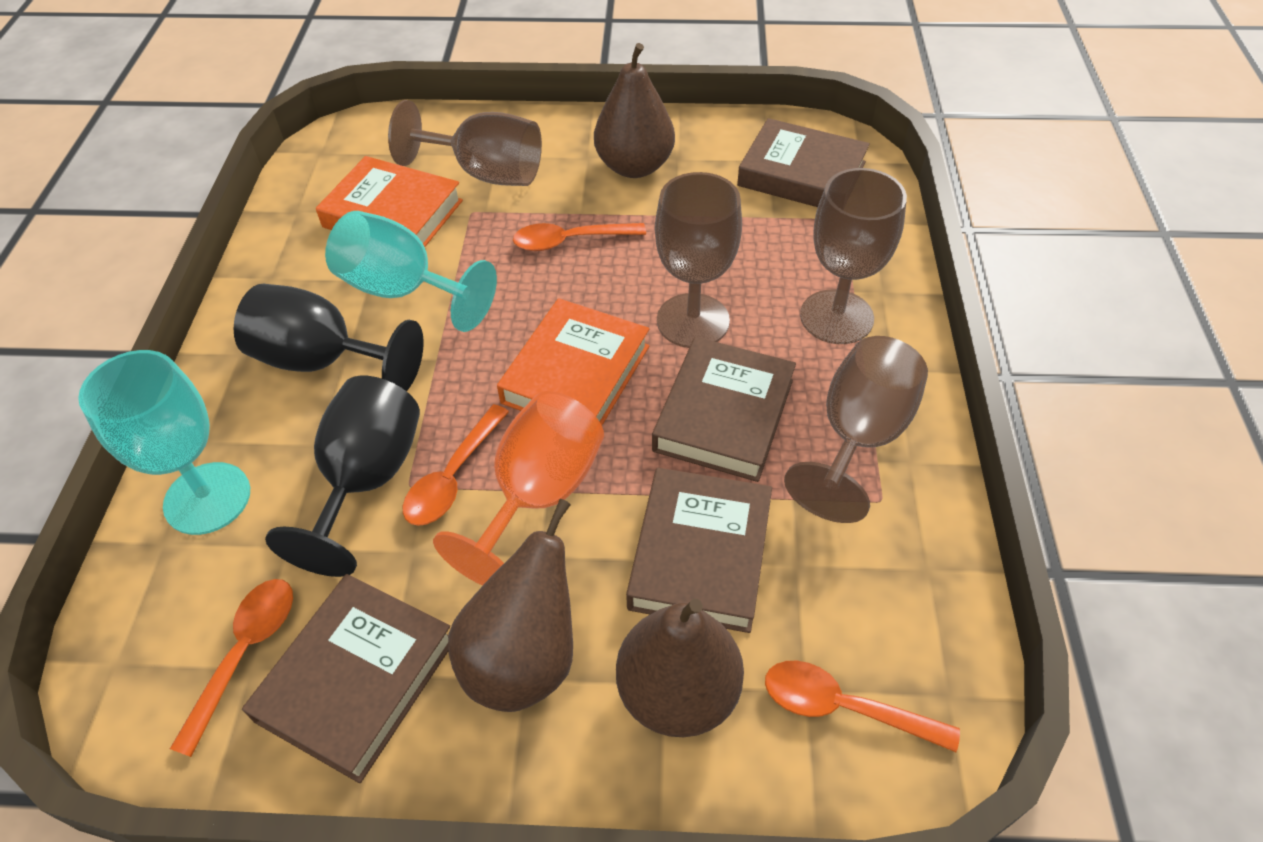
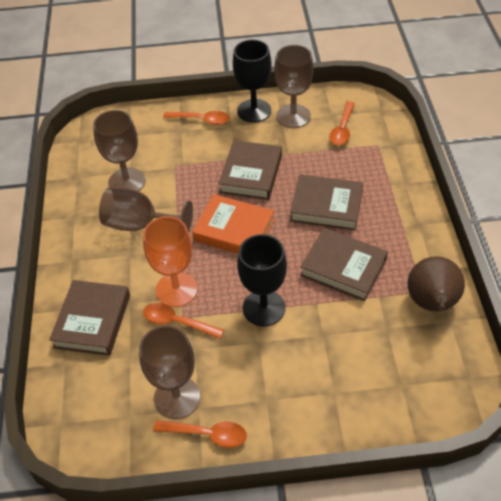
brown pear: [448,499,573,712] [594,43,675,178] [616,599,744,737] = 3 -> [408,256,465,312] = 1
orange book: [316,156,463,247] [497,298,649,425] = 2 -> [192,194,275,254] = 1
turquoise goblet: [78,350,250,535] [325,211,497,332] = 2 -> none = 0

